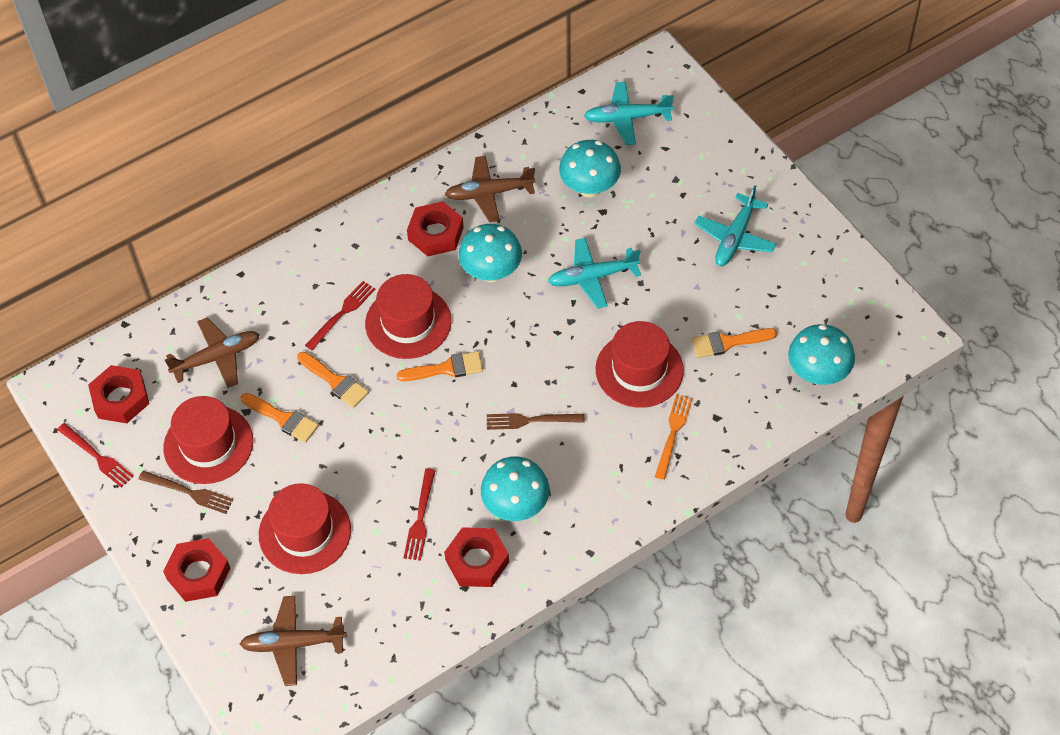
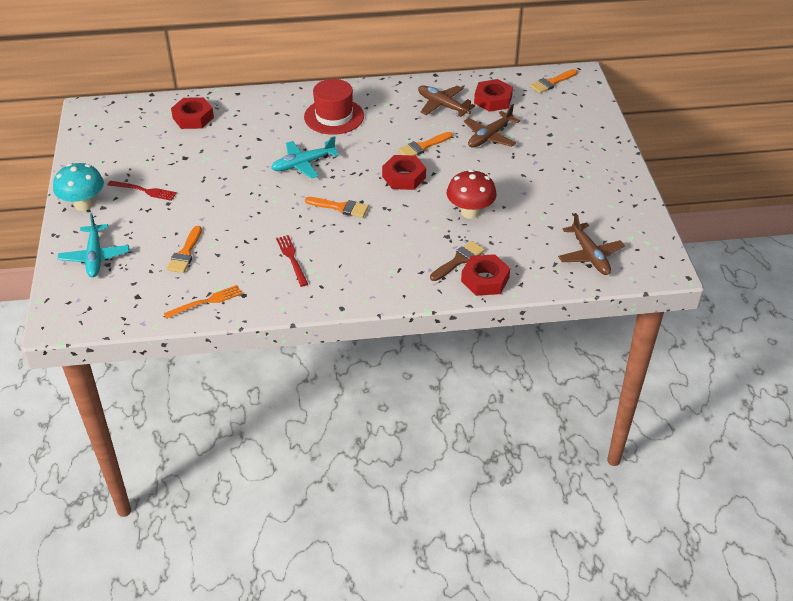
brown brush: none = 0 -> [430,241,485,281] = 1
brown fork: [139,471,233,514] [487,413,584,430] = 2 -> none = 0
red fork: [57,423,134,488] [305,281,375,350] [403,469,436,561] = 3 -> [108,181,177,201] [276,235,308,287] = 2
red hat: [163,396,253,484] [259,483,351,574] [365,274,451,359] [595,321,684,408] = 4 -> [304,79,364,135] = 1
red mushroom: none = 0 -> [447,169,497,219] = 1
turquoise mushroom: [459,224,522,282] [481,456,550,521] [559,140,621,198] [788,324,855,385] = 4 -> [53,163,104,211] = 1
turquoise plane: [548,238,641,309] [584,81,674,145] [694,185,777,266] = 3 -> [58,213,129,277] [271,136,339,179] = 2

